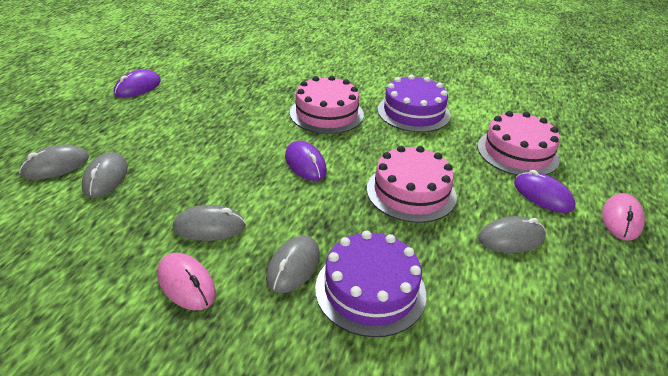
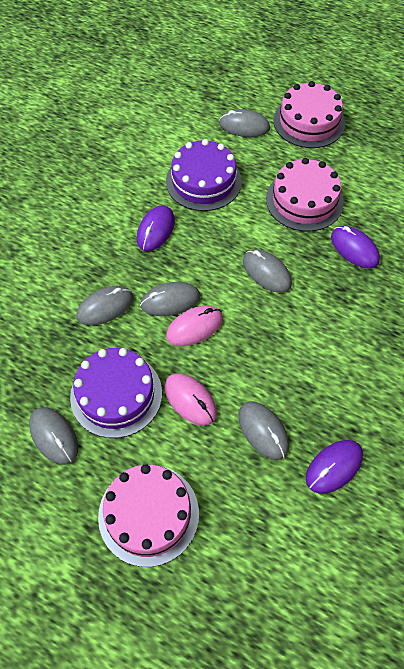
grey mouse: [19,145,89,180] [82,152,128,198] [173,205,246,241] [266,236,320,293] [478,216,546,253] = 5 -> [29,407,78,465] [76,286,134,326] [140,282,200,316] [219,109,270,137] [238,401,289,460] [243,249,292,293] = 6

